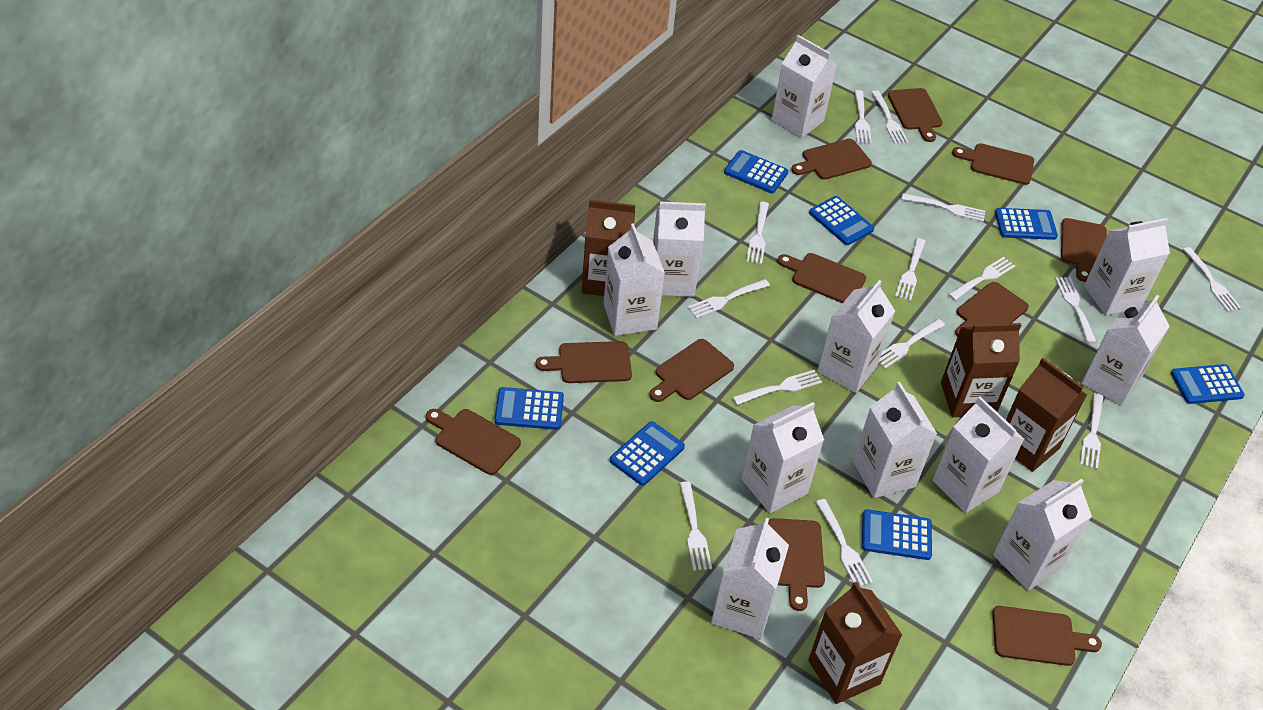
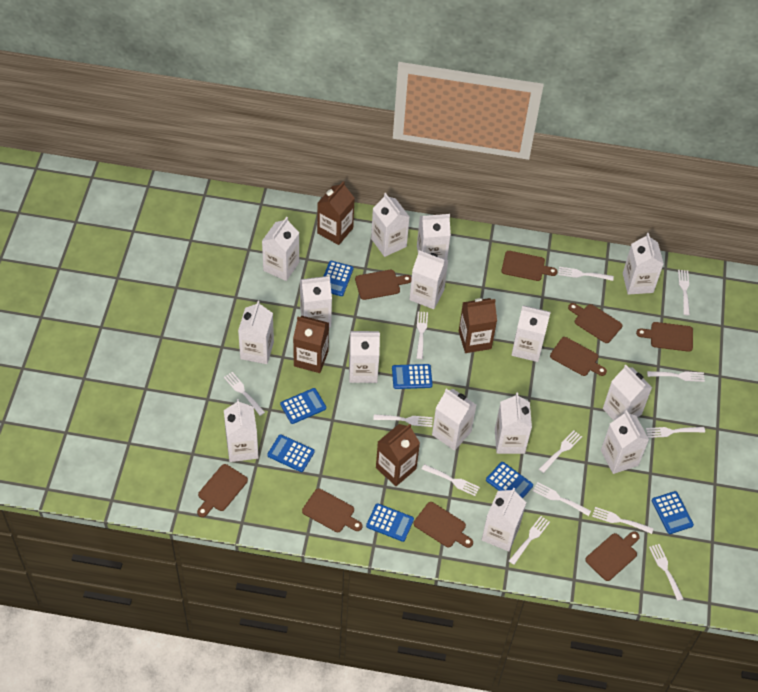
brown cutting board: [426,409,521,475] [535,341,632,383] [649,339,734,402] [768,518,825,611] [777,253,866,303] [791,139,872,180] [888,88,943,142] [952,143,1034,185] [955,282,1029,337] [992,606,1102,666] [1061,218,1107,282] = 11 -> [197,464,248,517] [302,488,363,532] [355,270,412,300] [413,502,473,548] [501,251,558,281] [550,337,607,376] [568,303,622,343] [585,531,640,581] [636,322,693,352] = 9
white carton: [603,223,665,336] [653,202,706,297] [711,518,789,639] [742,402,824,513] [771,35,837,138] [817,280,895,393] [853,382,937,498] [933,397,1024,513] [993,479,1092,590] [1082,295,1170,406] [1084,218,1170,316] = 11 -> [224,399,259,462] [238,301,274,364] [262,217,299,281] [300,276,332,328] [349,331,380,383] [371,193,410,257] [409,250,448,309] [417,214,451,260] [432,389,476,451] [482,488,527,551] [495,393,532,454] [511,305,550,362] [601,410,649,474] [603,365,652,420] [623,233,664,295] = 15
white fork: [680,482,712,571] [688,279,770,319] [732,370,822,405] [746,202,769,264] [816,499,873,586] [855,90,872,144] [871,91,909,144] [879,319,945,369] [895,238,926,301] [902,193,985,222] [948,257,1015,300] [1055,277,1096,343] [1080,393,1104,469] [1183,247,1241,311] = 14 -> [224,372,265,416] [373,414,433,427] [417,311,428,359] [422,464,480,496] [509,516,550,565] [533,482,591,516] [539,431,582,473] [558,267,614,281] [592,507,654,534] [646,427,705,438] [647,371,705,382] [649,544,683,601] [678,270,690,315] = 13

